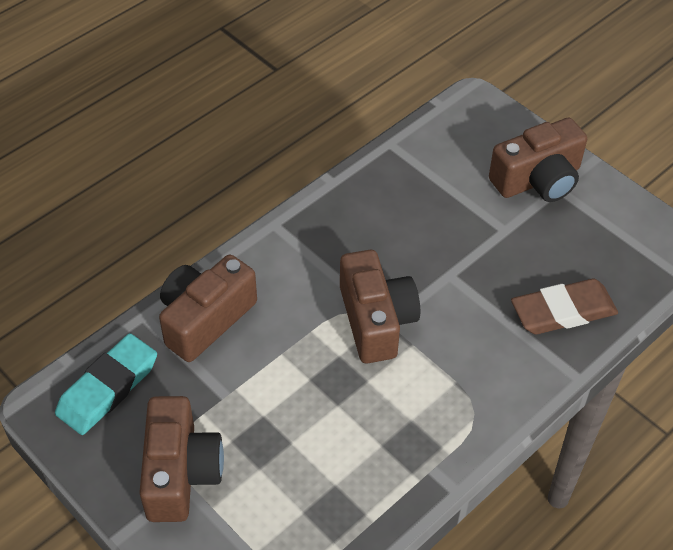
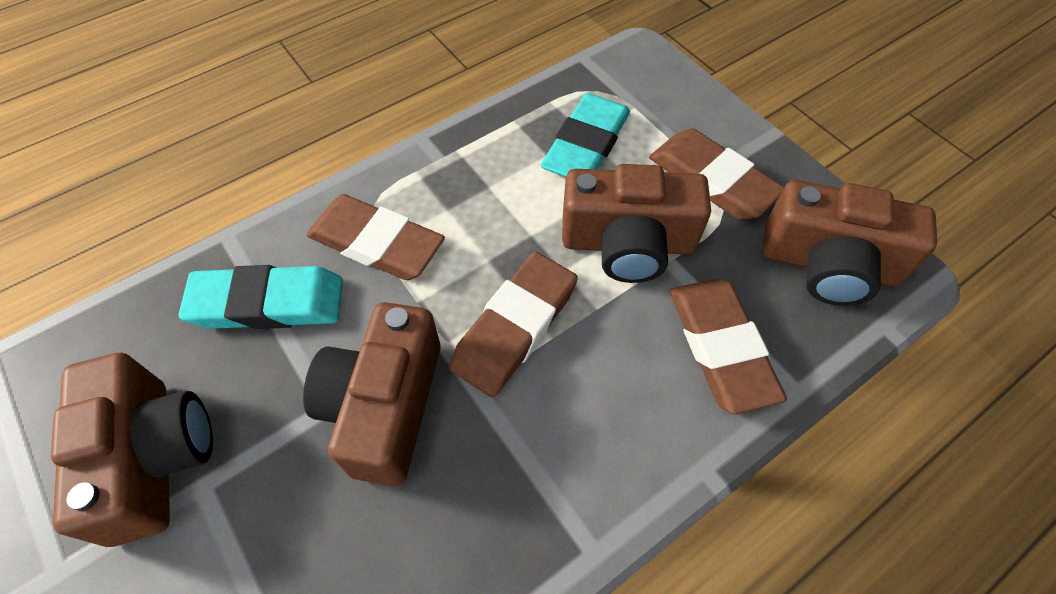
brown eraser: [511,279,618,334] = 1 -> [306,194,445,280] [449,252,578,398] [649,128,784,220] [670,279,787,414] = 4
turquoise eraser: [55,333,157,435] = 1 -> [179,265,343,329] [540,93,630,177] = 2

